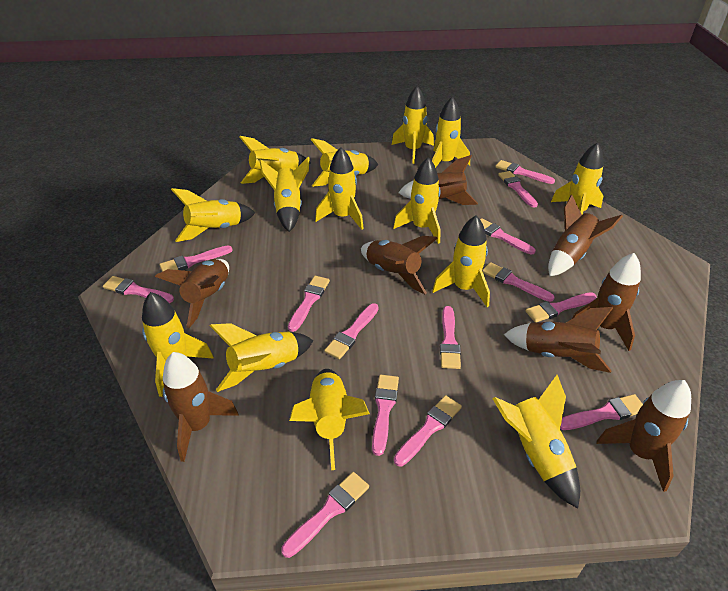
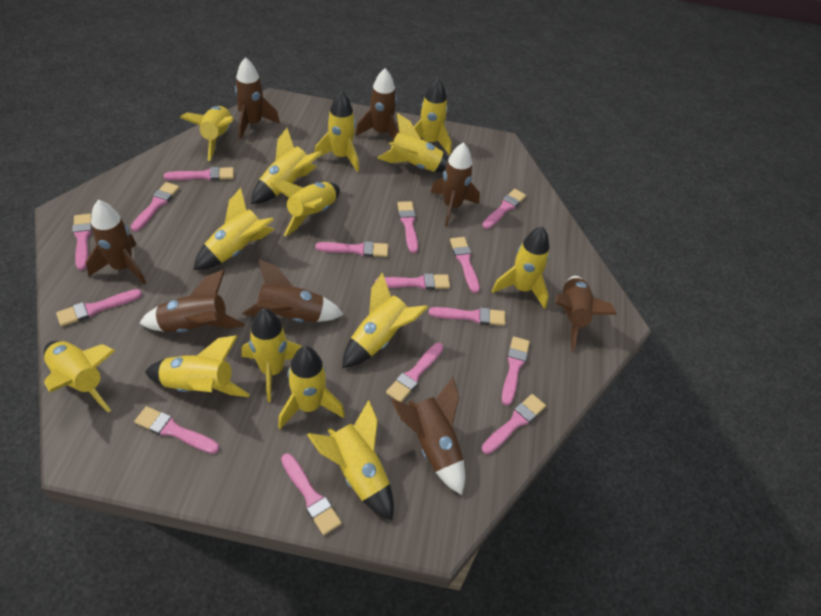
pink brush: [103,276,174,303] [159,246,232,272] [281,472,369,558] [288,276,330,332] [324,303,379,359] [372,375,399,456] [394,395,462,466] [440,306,461,369] [480,218,536,254] [482,262,555,302] [495,160,555,184] [498,171,538,208] [526,292,596,322] [560,394,643,430] = 14 -> [56,289,142,326] [72,214,92,270] [131,182,180,231] [134,406,220,454] [164,167,234,181] [281,453,342,535] [315,241,388,257] [375,273,450,290] [386,343,444,402] [397,201,418,253] [429,307,506,326] [450,237,480,293] [482,189,526,229] [482,394,546,454] [502,337,530,406] = 15

